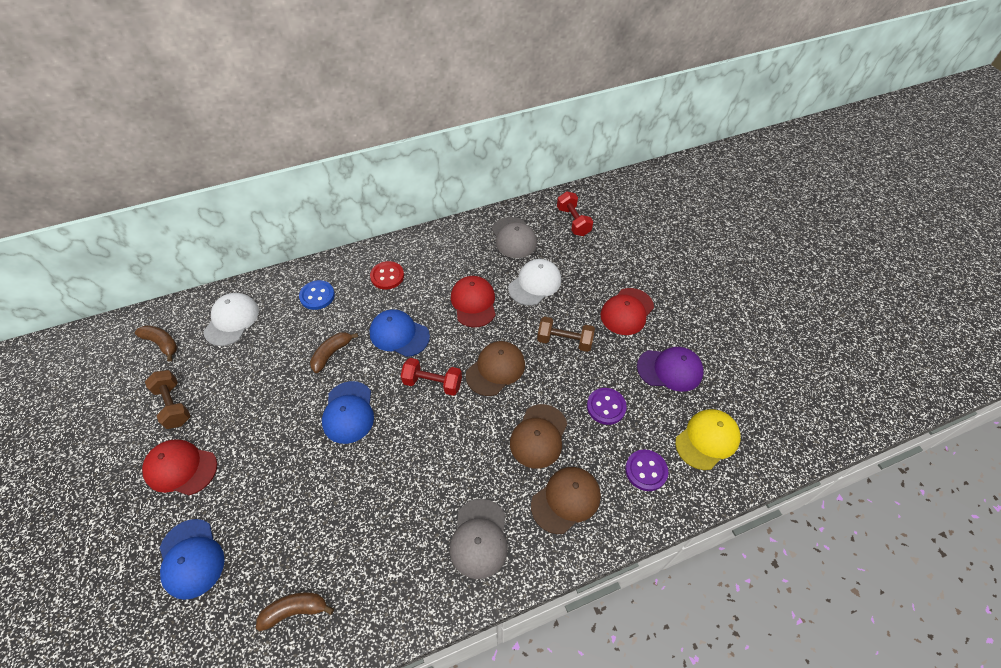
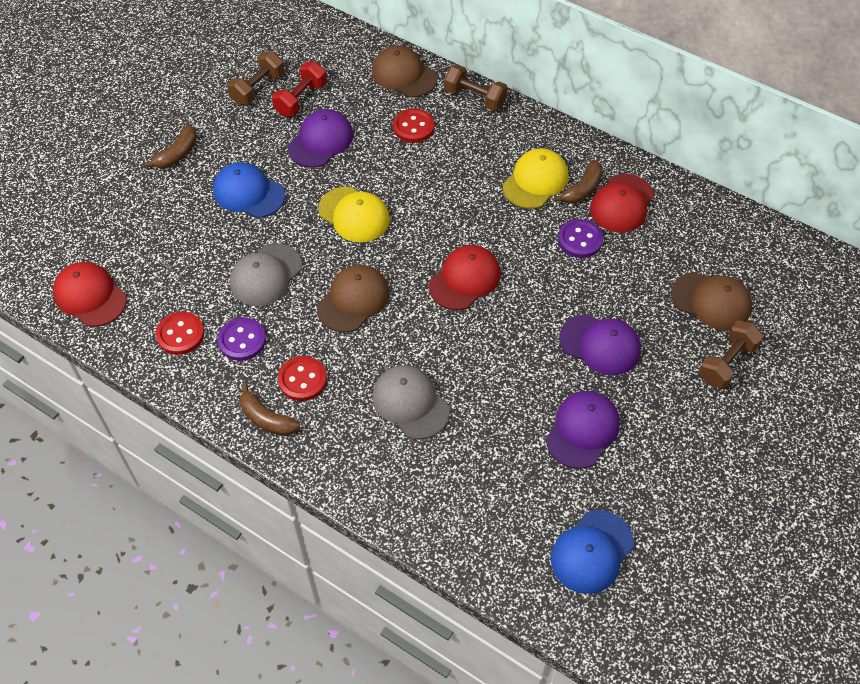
blue button: [299,280,335,310] = 1 -> none = 0
blue cap: [160,519,224,600] [322,381,374,444] [370,309,430,357] = 3 -> [213,162,286,218] [551,510,634,594] = 2
brown dumbbell: [145,370,191,429] [537,317,595,352] = 2 -> [227,51,285,105] [444,65,508,111] [699,320,763,389] = 3
purple cap: [637,347,704,392] = 1 -> [288,109,353,168] [546,391,620,469] [559,314,641,375] = 3
red button: [370,261,404,290] = 1 -> [156,312,204,355] [278,356,327,401] [393,108,434,143] = 3
red dumbbell: [401,358,462,396] [557,191,593,236] = 2 -> [272,61,327,117] = 1
white cap: [203,293,259,346] [508,259,561,306] = 2 -> none = 0
yellow cap: [675,409,741,470] = 1 -> [318,187,390,242] [503,148,569,209] = 2

